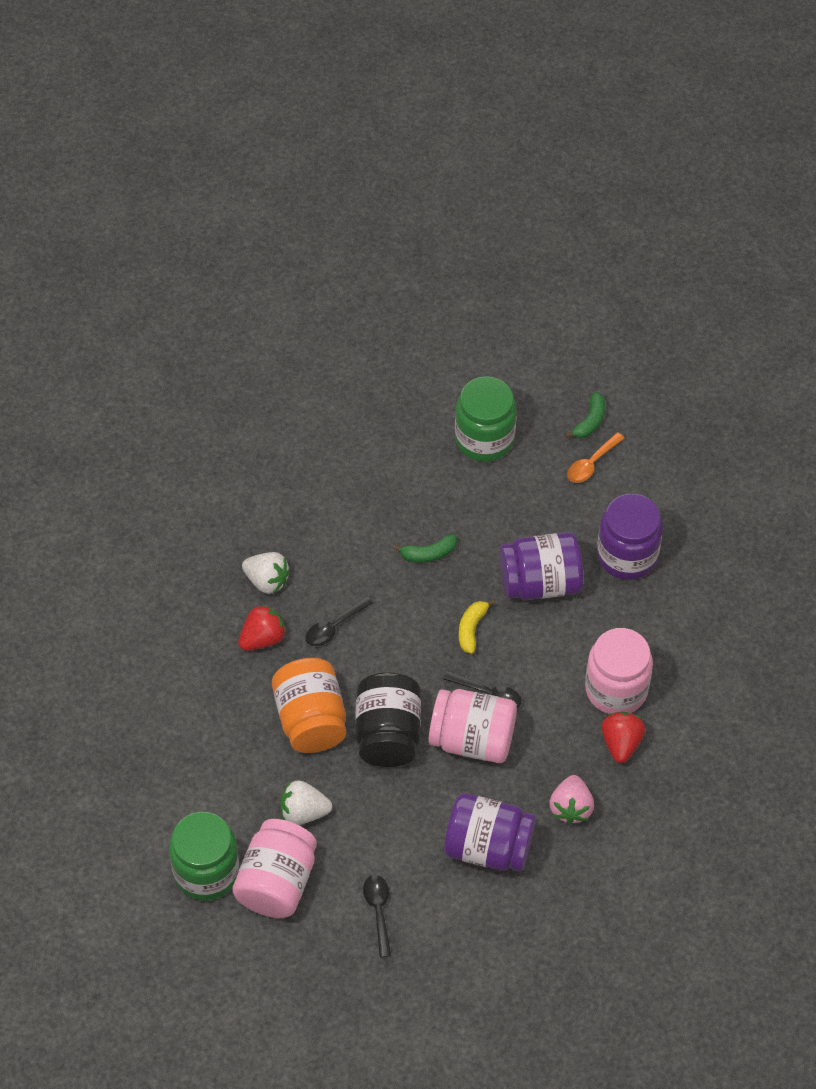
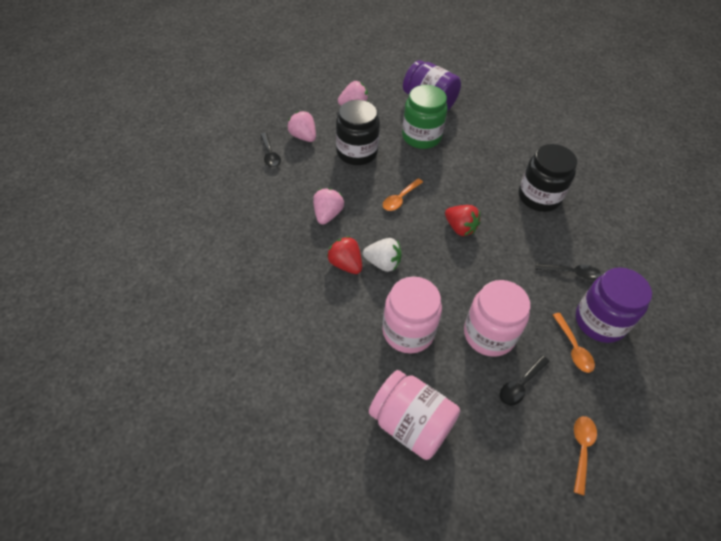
black jar: [355,672,421,767] = 1 -> [336,100,380,165] [519,144,577,212] = 2
green banana: [393,534,457,563] [565,392,605,438] = 2 -> none = 0
green jar: [169,812,240,901] [455,376,517,462] = 2 -> [402,85,448,149] = 1
orange jar: [272,658,346,753] = 1 -> none = 0
orange spoon: [567,432,625,483] = 1 -> [383,178,423,211] [553,313,595,373] [574,416,597,496] = 3
pink strawberry: [549,775,594,825] = 1 -> [287,111,316,142] [313,188,344,225] [338,81,368,106] = 3
purple jar: [444,793,536,872] [499,532,583,600] [597,494,663,580] = 3 -> [403,60,461,111] [576,267,652,343] = 2
white strawberry: [242,552,290,594] [280,780,332,825] = 2 -> [363,238,402,272] = 1
yellow banana: [459,599,495,654] = 1 -> none = 0

